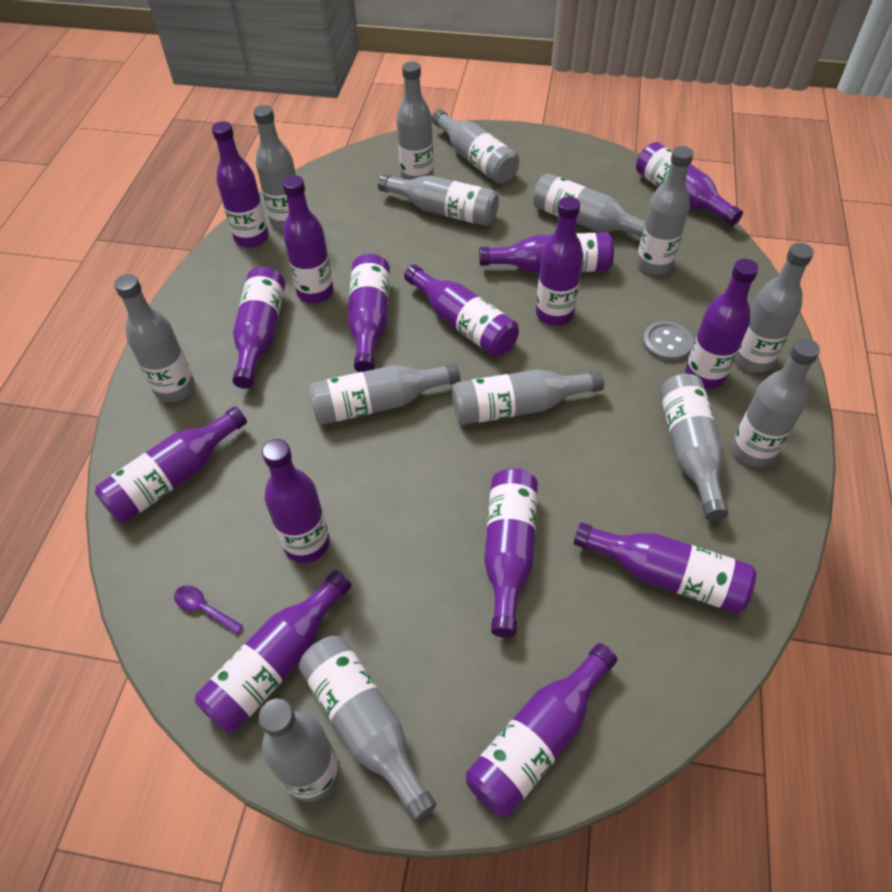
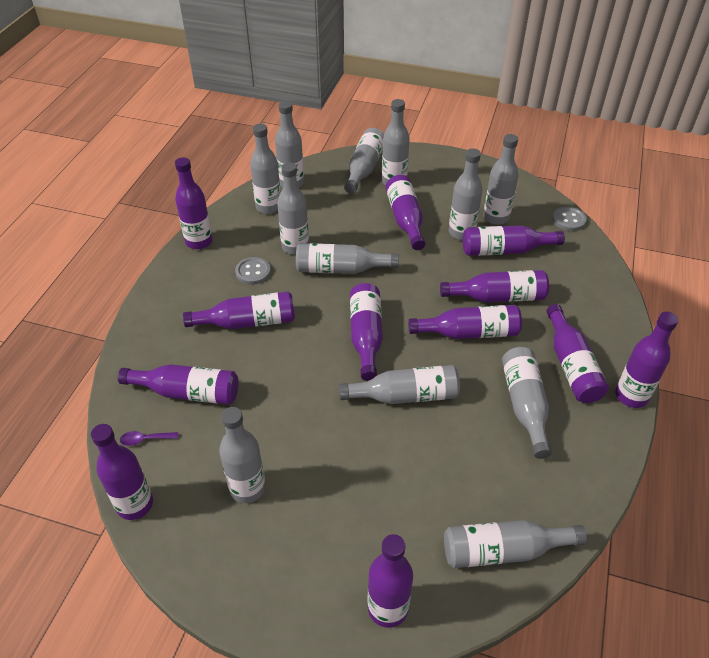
grey bottle: [114,274,195,402] [253,105,296,231] [259,698,340,802] [299,636,437,823] [309,363,460,425] [378,173,499,226] [396,61,434,180] [432,109,519,184] [452,369,604,425] [533,173,645,238] [636,146,694,275] [660,374,729,521] [732,338,820,467] [735,243,814,373] = 14 -> [219,407,266,503] [250,124,281,214] [275,101,304,188] [277,162,309,255] [296,243,399,274] [339,365,460,404] [344,128,384,194] [382,99,410,185] [444,520,587,568] [449,149,483,240] [483,134,519,225] [502,347,552,459] = 12
grey button: [643,321,693,362] = 1 -> [235,257,271,285] [553,206,587,231] = 2
purple bottle: [95,406,247,523] [195,570,351,733] [212,121,269,248] [232,267,285,389] [262,439,330,563] [282,175,334,303] [347,254,390,372] [404,264,519,357] [466,643,617,817] [479,233,614,273] [484,468,538,638] [536,196,583,326] [574,522,757,613] [636,142,743,226] [685,259,759,389] = 15 -> [91,424,153,520] [118,364,238,405] [175,157,213,249] [183,291,295,329] [350,283,383,381] [367,534,413,628] [386,175,425,250] [408,305,522,339] [440,270,549,302] [463,226,565,256] [546,304,609,403] [615,312,678,408] = 12

